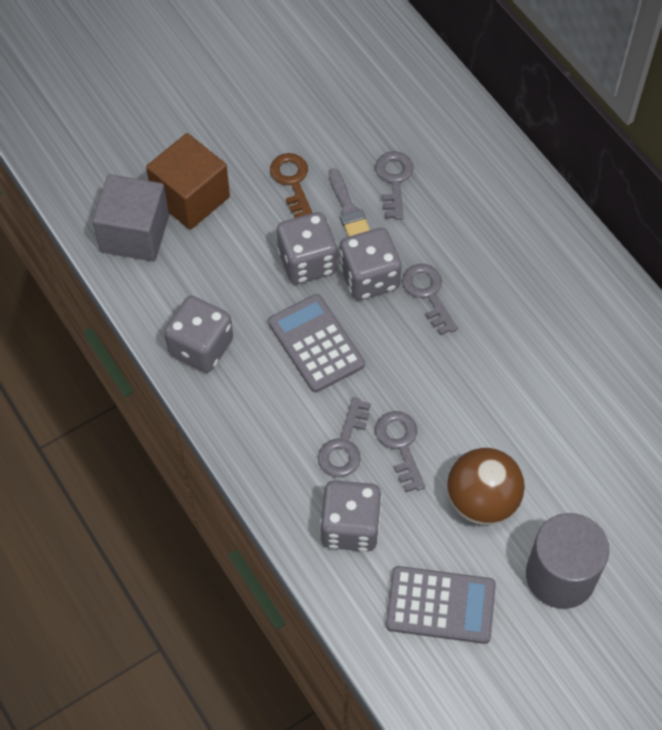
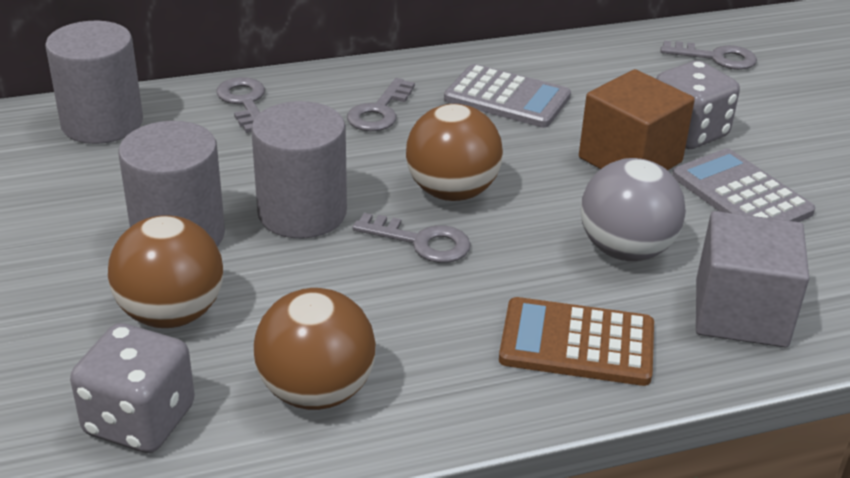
brown ball: [447,448,525,525] = 1 -> [108,215,223,328] [254,288,376,410] [406,104,503,201] = 3
brown calculator: none = 0 -> [499,297,654,386] = 1
brown key: [270,153,312,218] = 1 -> none = 0
grey ball: none = 0 -> [581,158,686,261] = 1
grey brush: [329,168,370,237] = 1 -> none = 0
grey cylinder: [526,513,609,609] = 1 -> [45,21,143,144] [119,121,225,246] [251,101,347,238] = 3
grey dice: [164,296,233,373] [277,212,338,284] [320,480,382,552] [339,228,402,300] = 4 -> [70,323,195,453] [656,60,740,149] = 2

